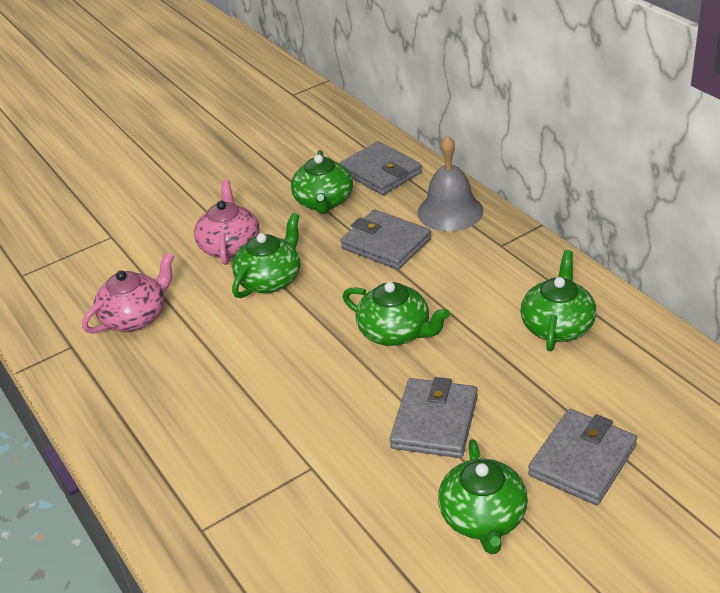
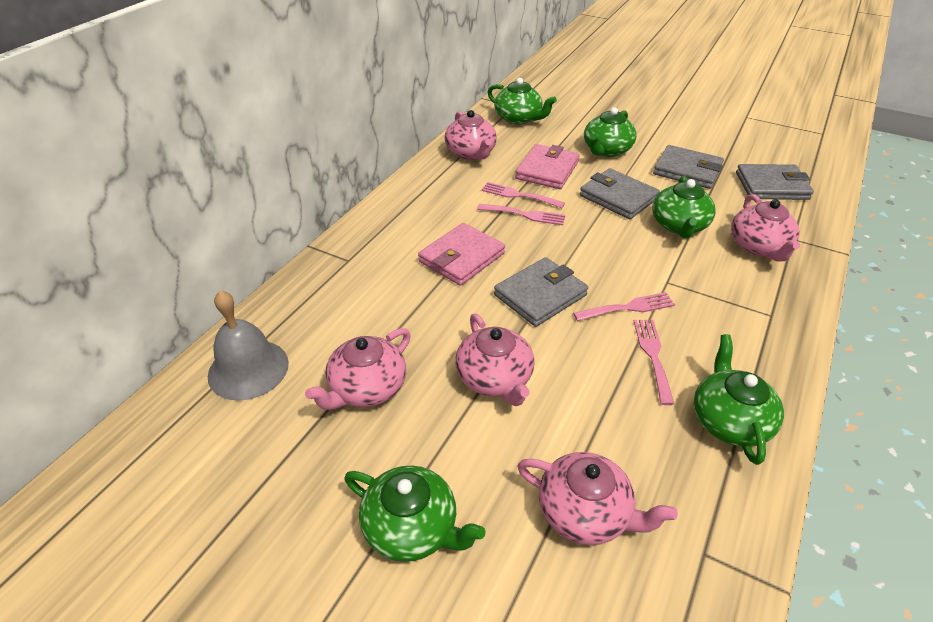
pink fork: none = 0 -> [477,204,565,225] [481,182,565,208] [573,292,675,321] [634,320,674,405] = 4
pink teapot: [82,252,174,334] [194,180,259,265] = 2 -> [305,328,411,410] [445,110,497,160] [455,314,535,406] [517,452,677,545] [731,194,800,262] = 5
pink wallet: none = 0 -> [418,223,505,286] [515,144,580,189] = 2

